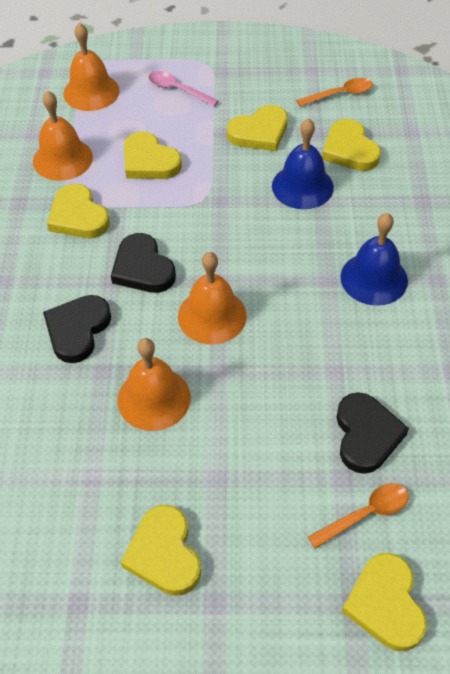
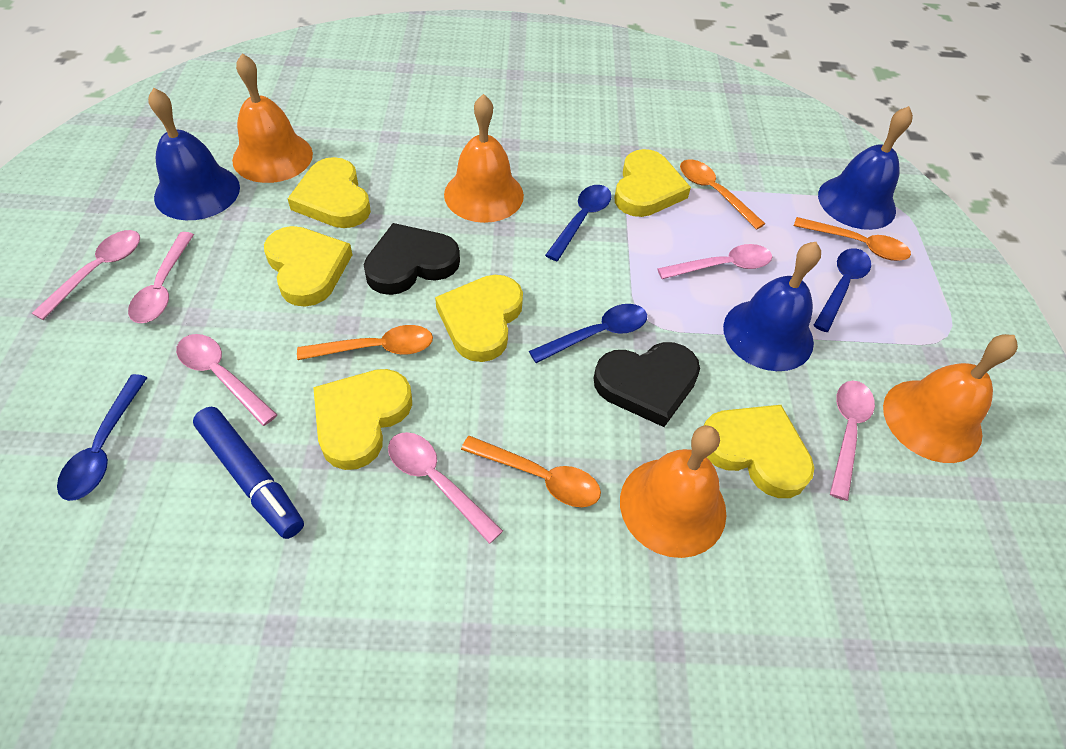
black heart: [43,295,111,363] [111,233,176,293] [336,392,409,474] = 3 -> [364,223,460,295] [594,342,700,427] = 2
blue bell: [272,118,334,209] [340,213,408,305] = 2 -> [148,87,240,220] [723,242,821,371] [818,106,913,230] = 3
blue marker: none = 0 -> [193,407,304,539] = 1
blue spoon: none = 0 -> [57,374,148,501] [529,304,647,363] [545,185,612,261] [813,248,871,332] = 4
orange spoon: [296,78,373,106] [308,483,409,549] = 2 -> [297,325,433,360] [461,436,601,507] [680,159,765,230] [794,217,911,261] = 4
pink spoon: [149,71,219,106] = 1 -> [32,230,140,320] [128,232,194,323] [176,334,277,426] [388,432,503,544] [657,244,772,279] [830,381,875,501] = 6

